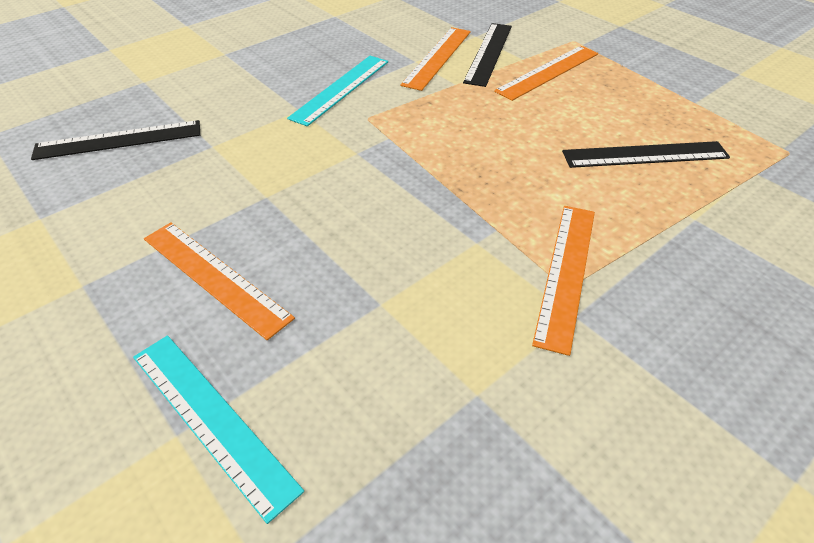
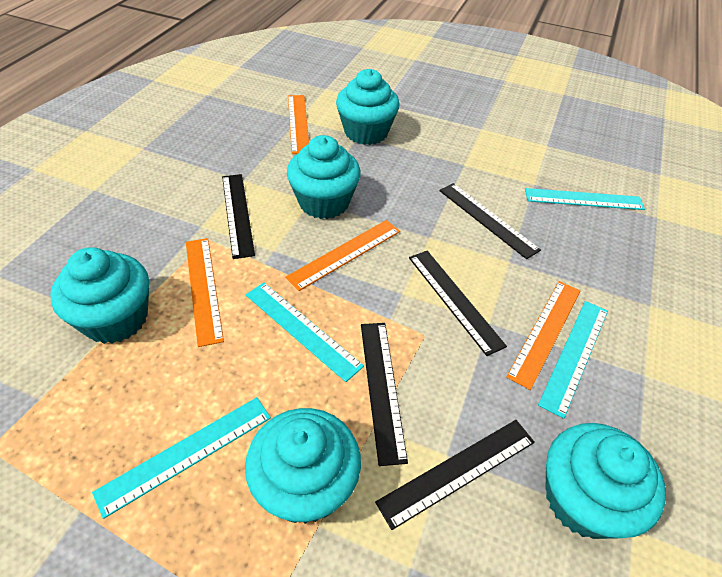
black ruler: [31,120,200,160] [463,23,512,87] [562,141,730,168] = 3 -> [222,174,255,259] [361,323,408,466] [375,420,535,530] [409,251,507,356] [439,183,541,259] = 5
turquoise cupcake: none = 0 -> [50,247,149,344] [245,408,361,524] [287,135,361,219] [336,69,400,145] [545,423,666,539] = 5
turquoise ruler: [133,335,304,524] [287,56,388,126] = 2 -> [92,397,271,519] [246,282,364,382] [525,188,645,210] [538,301,608,419] = 4

